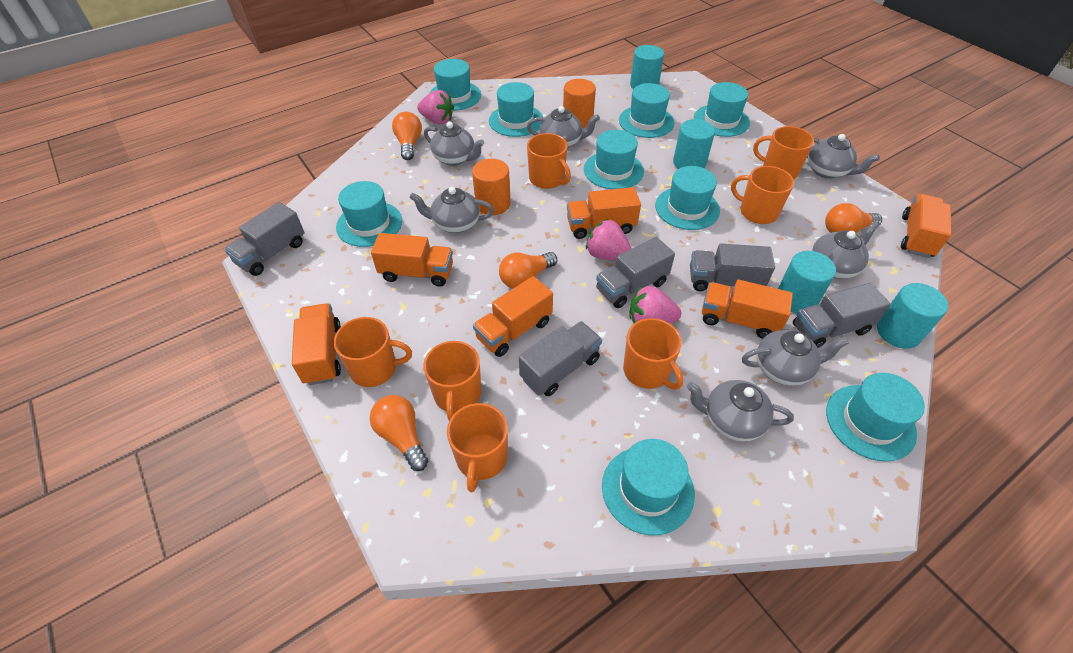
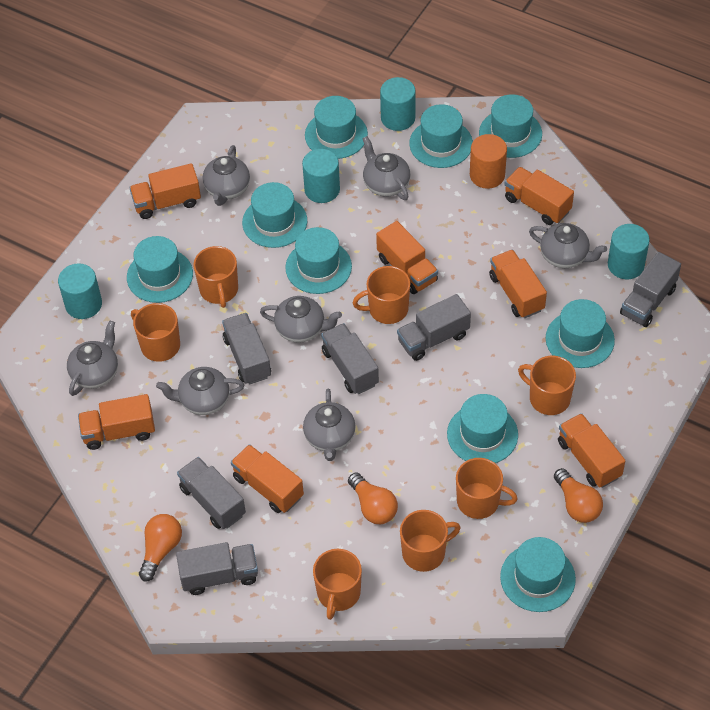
grey truck: [224,202,305,276] [519,321,602,396] [596,237,675,308] [690,243,775,291] [793,283,891,348] = 5 -> [176,542,258,595] [177,457,246,529] [222,313,271,384] [321,323,379,394] [397,294,471,361] [620,252,681,327] = 6
orange cylinder: [472,159,511,215] [563,79,596,128] = 2 -> [470,134,507,189] = 1
orange light bulb: [370,395,428,471] [392,112,422,160] [499,252,557,289] [825,203,882,233] = 4 -> [139,514,182,581] [348,473,398,524] [554,468,603,523] = 3
orange truck: [292,303,341,385] [371,233,453,287] [473,276,553,357] [567,187,641,239] [702,280,793,339] [901,194,951,258] = 6 -> [78,394,155,450] [129,163,201,219] [231,444,304,513] [376,221,438,294] [489,249,547,318] [504,167,574,225] [558,413,625,488] = 7
pink strawberry: [417,90,454,124] [586,219,632,260] [630,286,681,324] = 3 -> none = 0

